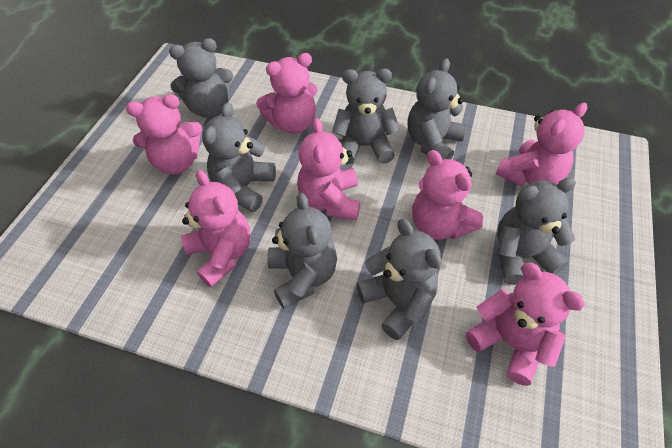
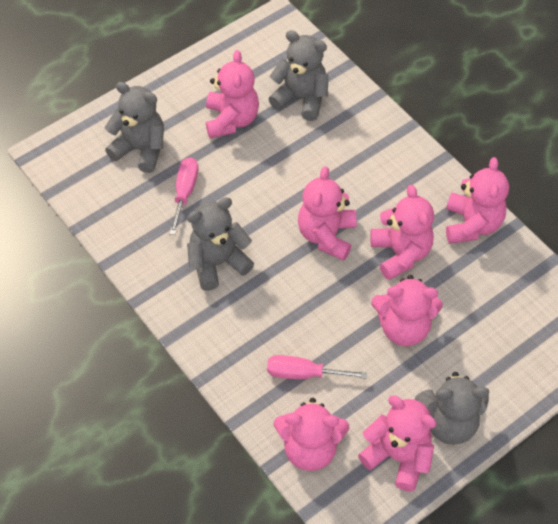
grey teddy bear: [169,38,233,118] [202,102,276,212] [267,193,337,309] [332,69,400,164] [357,219,442,340] [408,58,466,160] [497,178,576,285] = 7 -> [104,82,164,173] [187,197,254,291] [269,30,328,121] [415,372,489,444] = 4
pink screwdriver: none = 0 -> [169,157,198,235] [267,355,367,379] = 2

